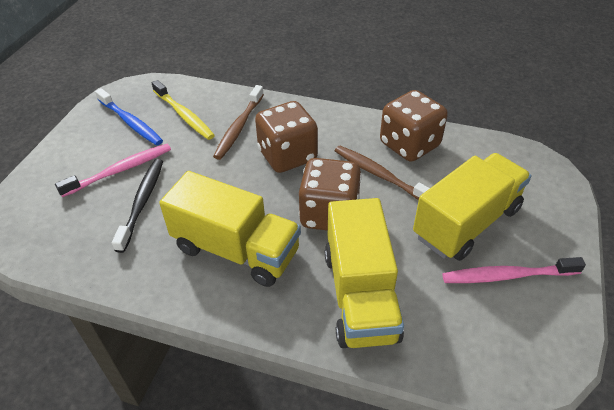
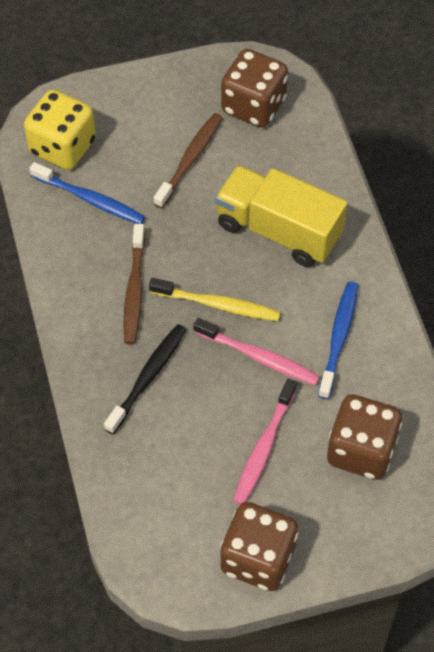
blue toothbrush: [95,88,163,146] = 1 -> [29,162,145,224] [318,281,358,399] = 2
yellow dice: none = 0 -> [24,90,96,170] = 1
yellow truck: [159,171,301,287] [325,198,404,348] [413,153,532,261] = 3 -> [215,165,348,267] = 1

